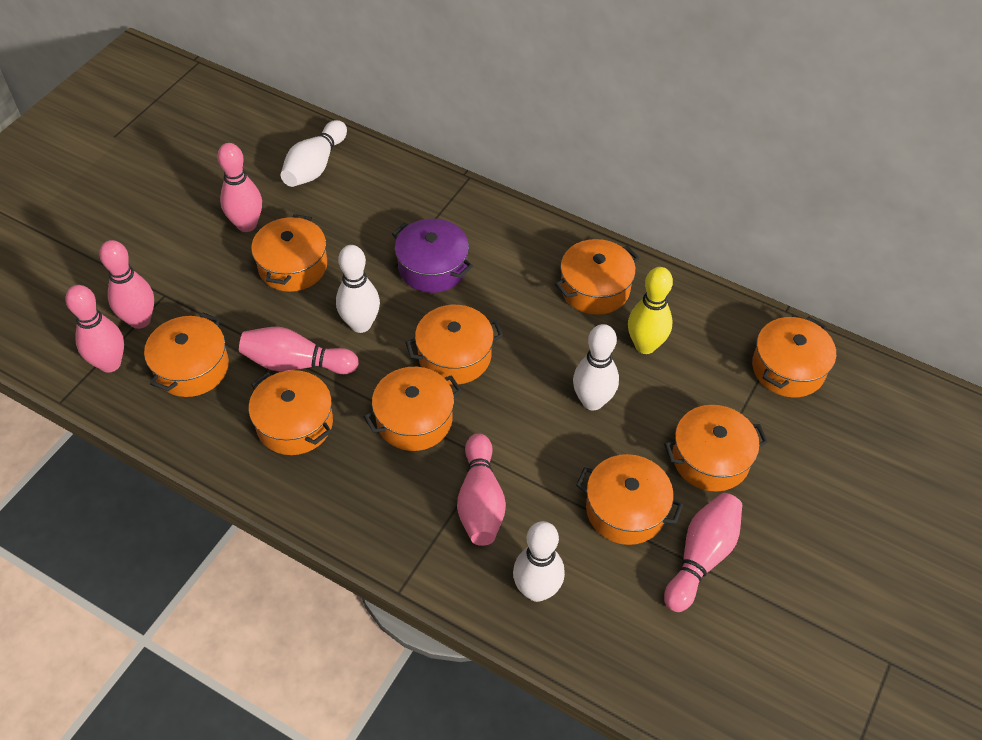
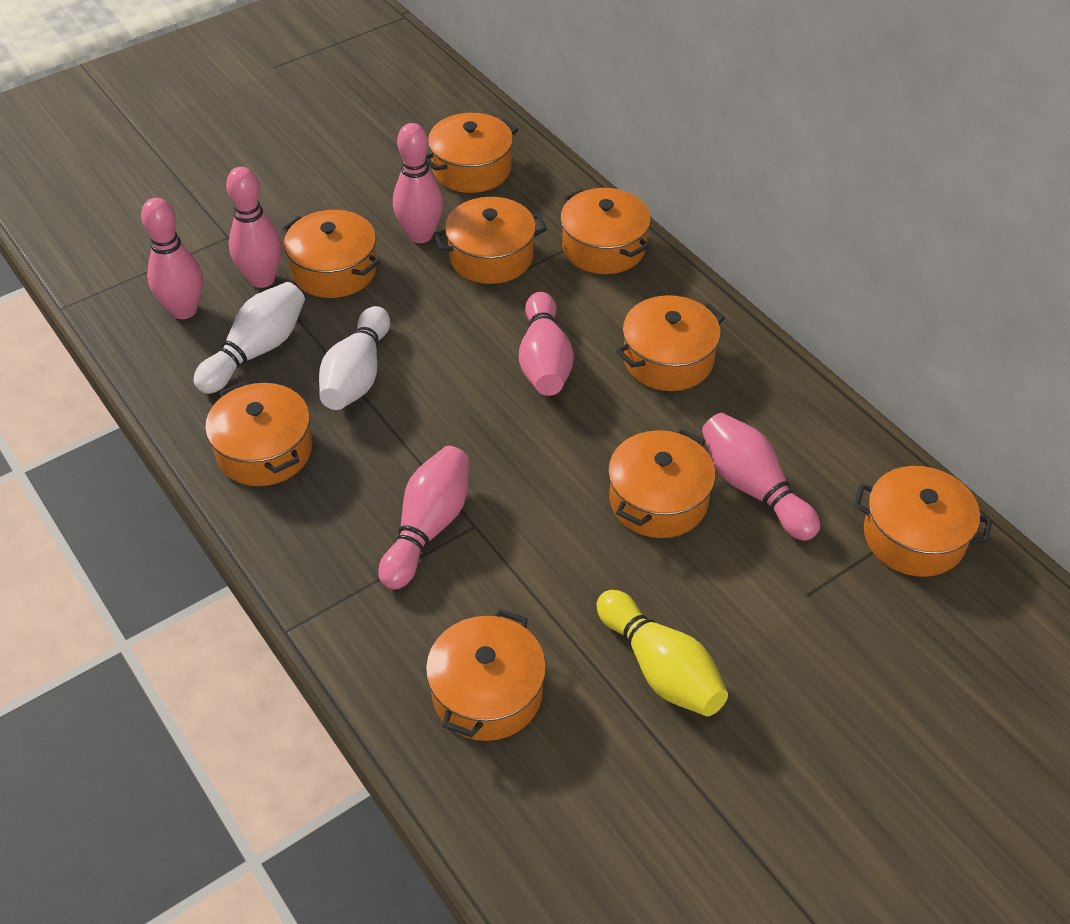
purple pot: [392,219,473,293] = 1 -> none = 0
white bowling pin: [281,120,347,187] [336,245,380,333] [513,521,565,602] [573,324,619,411] = 4 -> [194,282,305,394] [319,306,390,410] = 2

